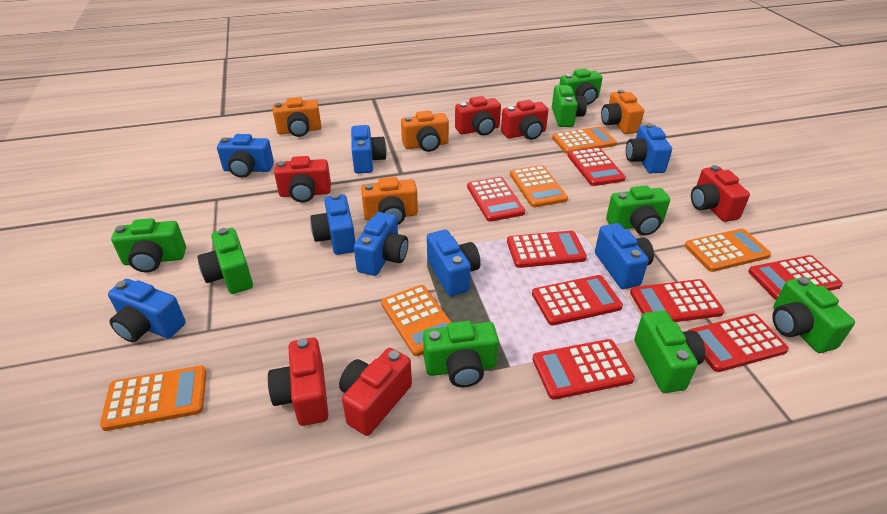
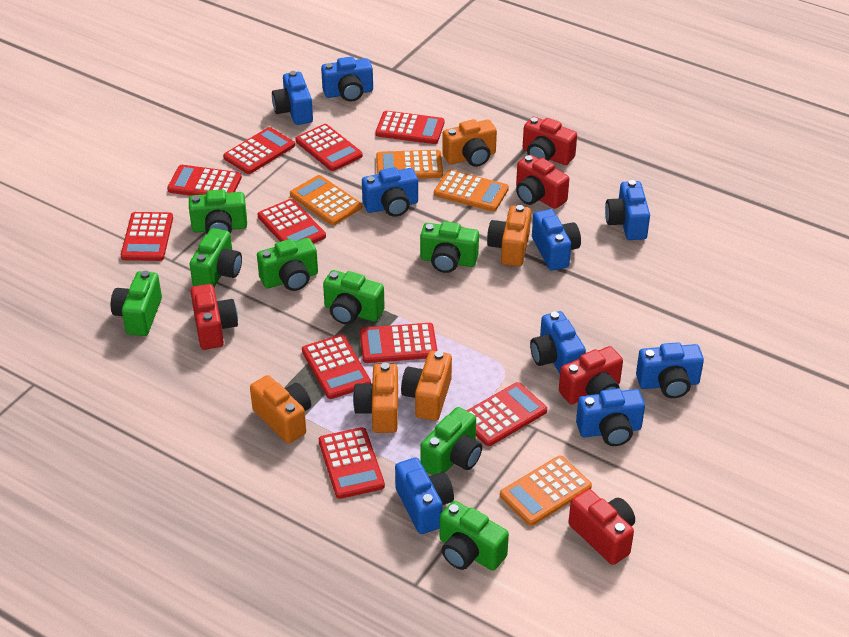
blue camera: [108,279,186,342] [217,134,274,178] [310,193,355,255] [351,125,387,174] [354,212,408,276] [427,230,481,296] [595,223,654,289] [626,123,672,173] = 8 -> [272,71,313,125] [321,57,373,102] [362,167,418,217] [395,458,454,534] [530,311,586,373] [532,209,581,271] [576,388,645,446] [605,180,650,240] [636,342,704,398] = 9
orange calculator: [100,366,207,431] [381,285,452,356] [510,165,568,208] [552,126,617,154] [685,228,771,272] = 5 -> [290,175,362,225] [376,150,443,179] [434,170,509,212] [500,455,592,526] = 4
orange camera: [273,97,321,137] [361,177,418,225] [401,110,449,152] [601,89,644,134] = 4 -> [250,375,311,443] [353,363,398,433] [401,351,452,421] [442,119,497,167] [487,205,531,267] = 5
red calculator: [467,177,525,222] [507,231,587,268] [532,275,623,325] [533,339,635,400] [567,147,626,186] [630,279,725,322] [687,314,789,372] [748,255,843,300] = 8 -> [121,212,173,261] [167,165,242,196] [223,127,295,174] [257,199,326,244] [295,124,363,171] [302,334,371,399] [319,427,385,499] [360,323,437,363] [376,111,444,144] [466,382,547,446] = 10
red camera: [268,338,329,426] [274,156,331,202] [339,348,412,436] [455,96,501,136] [501,100,549,140] [691,165,750,222] = 6 -> [191,284,238,350] [516,155,569,209] [523,117,577,165] [559,346,623,405] [568,489,635,565] = 5

